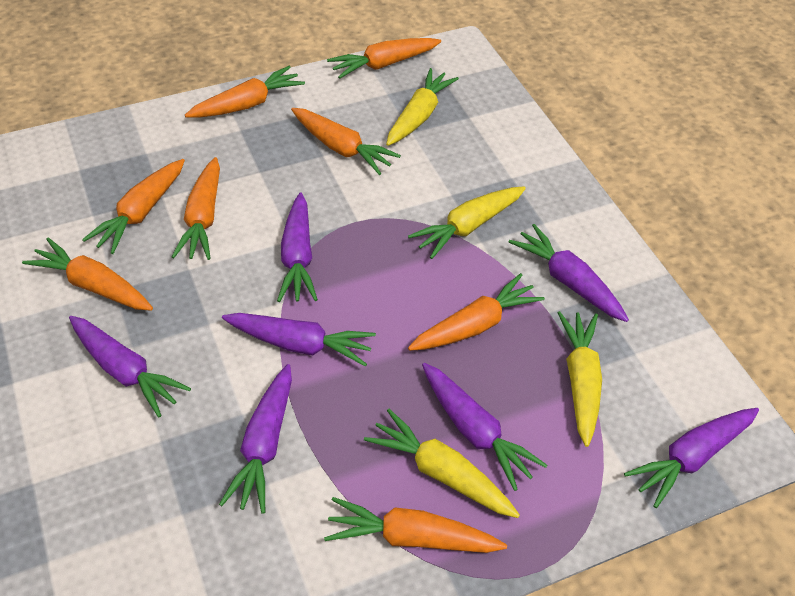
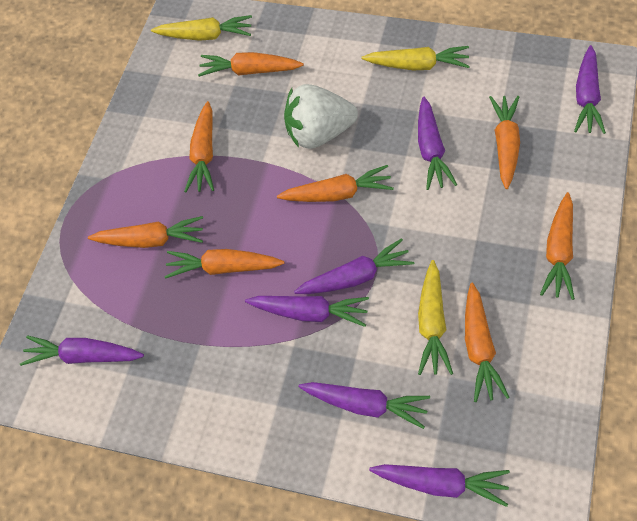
white strawberry: none = 0 -> [284,84,358,149] = 1
yellow carrot: [364,409,520,518] [386,68,459,146] [408,186,526,259] [558,311,602,447] = 4 -> [151,15,252,41] [362,46,470,70] [418,260,453,375] = 3

